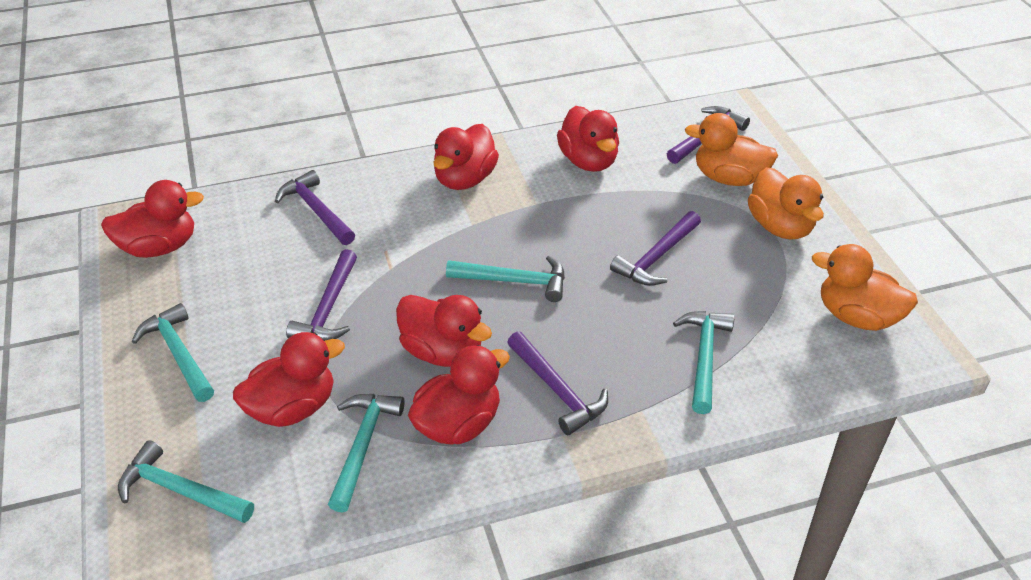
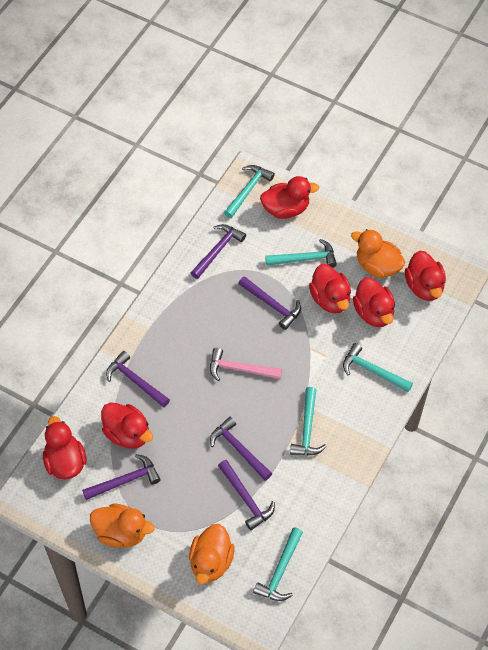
pink hammer: none = 0 -> [210,348,282,381] = 1
purple hammer: [275,170,355,245] [286,249,357,341] [507,331,608,435] [610,211,701,286] [667,106,750,164] = 5 -> [82,454,161,500] [106,351,170,408] [191,224,246,279] [210,417,272,481] [218,460,275,530] [238,276,301,330] = 6

